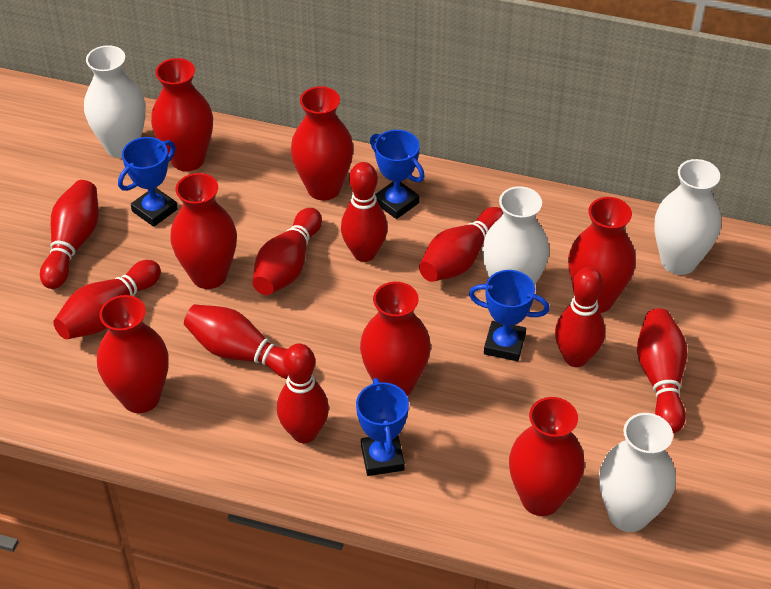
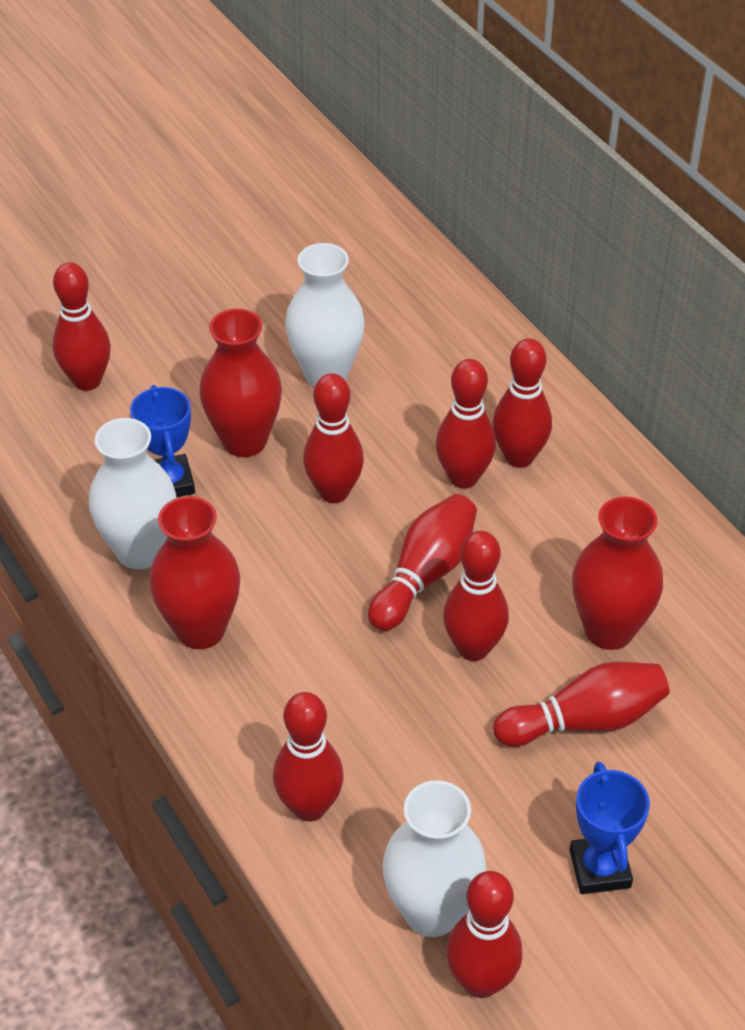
blue trophy: [118,137,178,227] [356,378,409,476] [370,130,425,219] [469,270,550,361] = 4 -> [130,385,195,497] [570,762,650,894] = 2
red vase: [97,295,169,413] [151,58,213,171] [171,173,237,289] [291,86,354,201] [360,282,431,396] [509,397,585,516] [568,197,636,313] = 7 -> [149,496,240,649] [199,309,282,457] [572,497,663,650] = 3
white vase: [84,45,146,158] [482,186,549,285] [599,413,676,532] [655,159,721,275] = 4 -> [89,418,176,570] [285,243,365,387] [383,780,486,937] = 3

